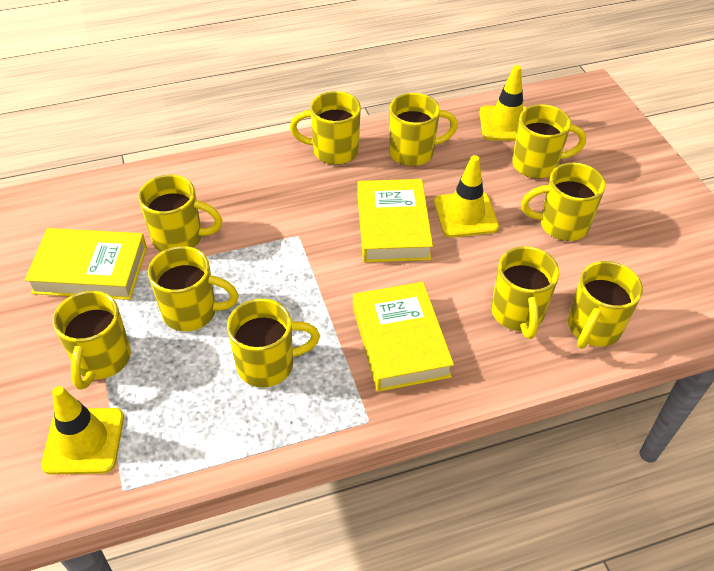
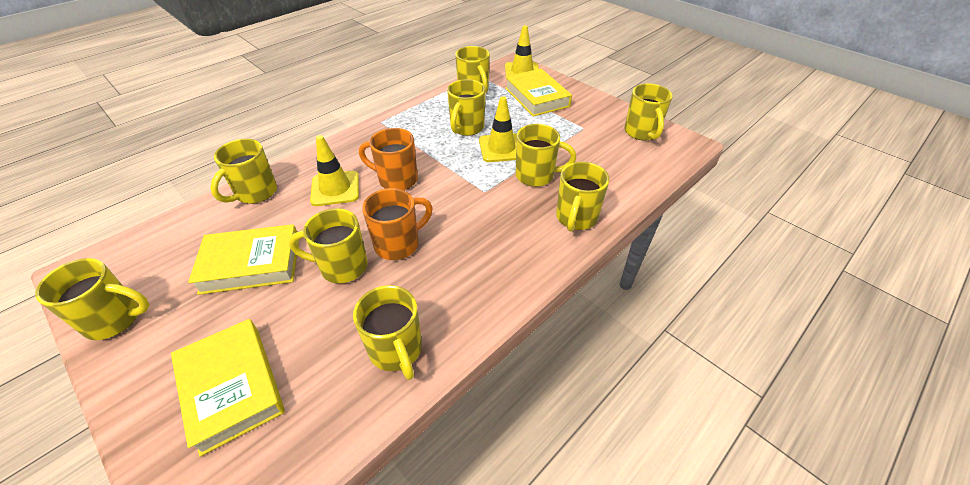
orange mug: none = 0 -> [359,128,418,190] [362,188,433,260] = 2
yellow mug: [53,291,131,390] [138,175,222,252] [148,246,239,331] [227,298,320,388] [290,91,361,165] [389,93,458,166] [491,246,560,339] [512,104,586,179] [521,163,606,241] [568,261,643,349] = 10 -> [35,258,150,340] [211,139,277,204] [289,208,368,283] [353,285,422,380] [447,79,486,136] [455,46,490,93] [516,124,576,187] [556,162,609,232] [624,83,673,141] = 9

